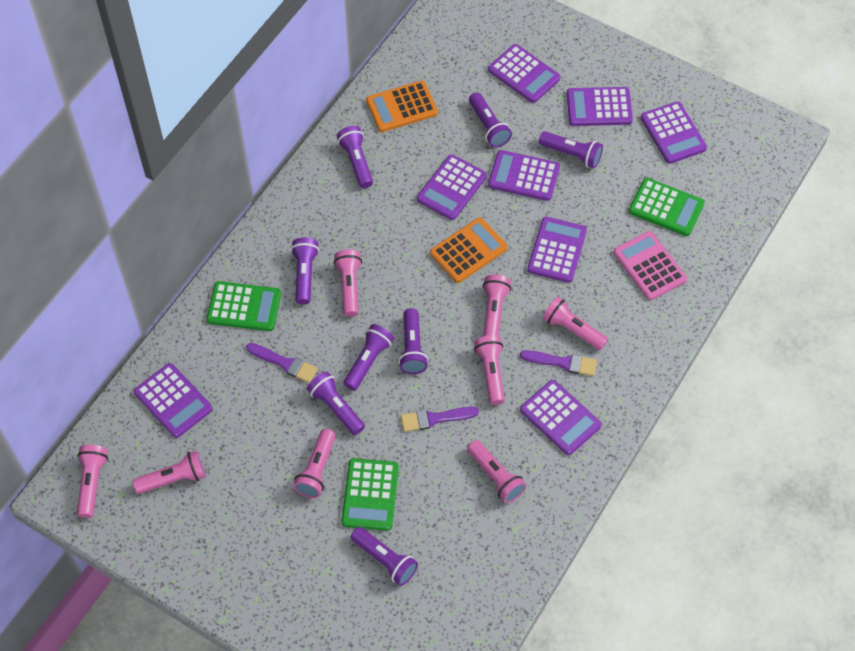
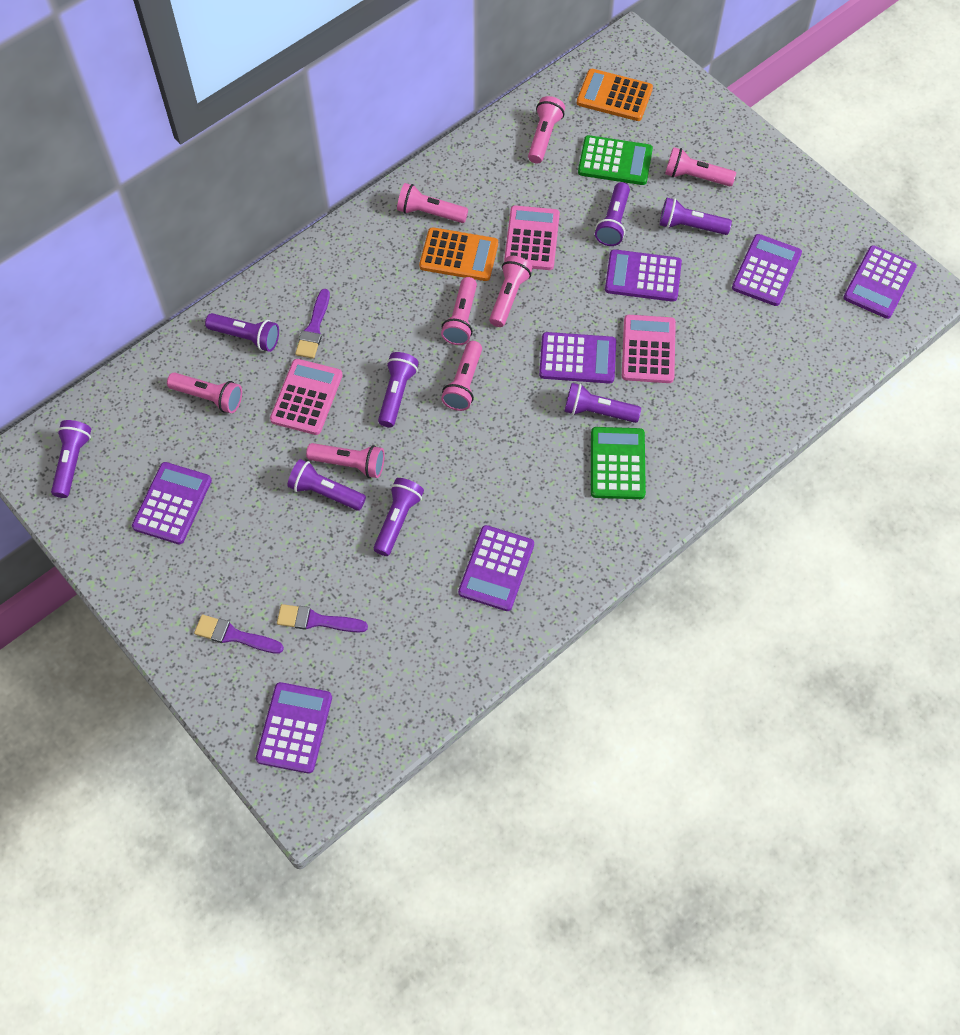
green calculator: [207,281,281,331] [342,458,399,531] [629,178,705,236] = 3 -> [578,135,653,185] [591,427,646,499] = 2
pink calculator: [614,231,687,300] = 1 -> [270,359,342,435] [504,205,560,270] [622,315,676,383] = 3
purple calculator: [134,363,213,438] [417,154,487,220] [488,44,561,103] [488,150,560,201] [520,380,602,455] [527,217,587,283] [567,87,633,126] [641,101,707,164] = 8 -> [132,462,212,544] [256,682,332,774] [458,525,534,611] [539,332,616,384] [605,249,682,302] [732,234,802,306] [843,245,917,319] = 7

